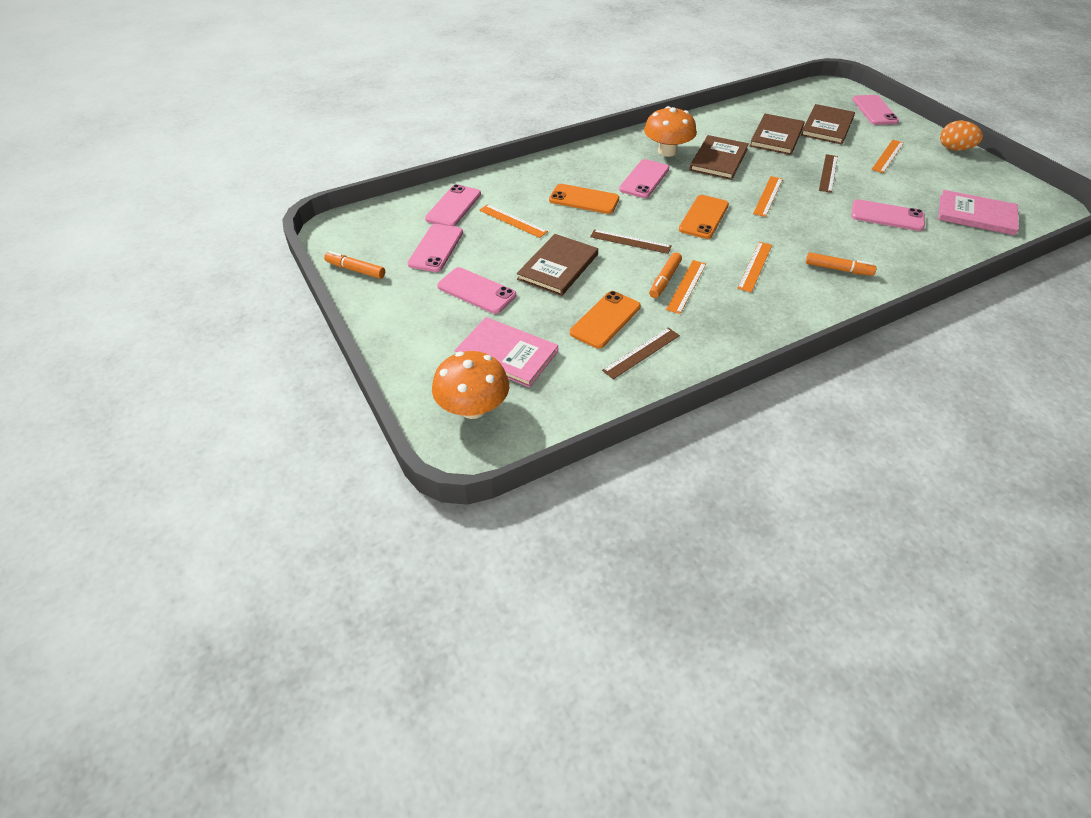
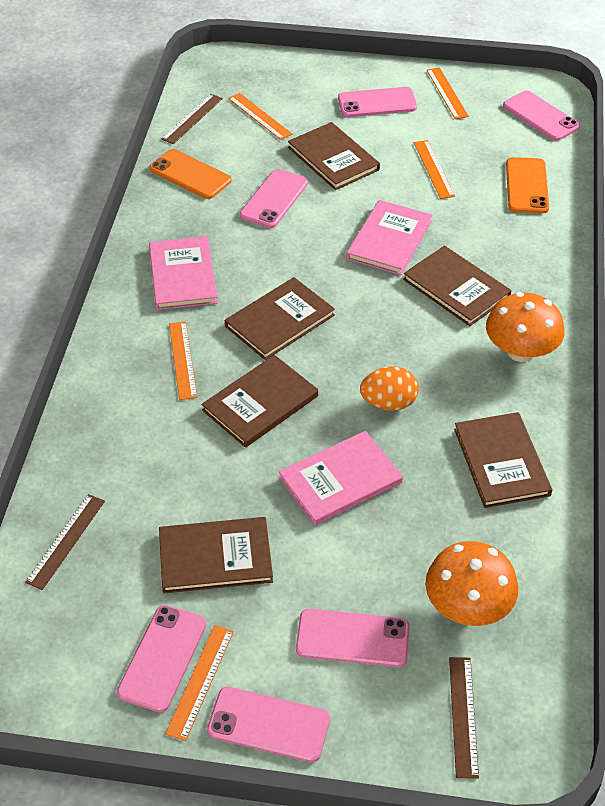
brown book: [517,234,598,296] [689,135,749,180] [750,114,805,155] [801,104,855,144] = 4 -> [159,517,273,593] [201,355,318,448] [225,277,335,360] [288,122,380,190] [403,246,511,326] [454,412,552,508] = 6
orange marker: [324,251,385,279] [649,252,682,298] [806,252,877,276] = 3 -> none = 0
orange phone: [549,184,619,214] [570,291,641,349] [679,195,729,239] = 3 -> [150,149,231,199] [506,157,549,214] = 2
pink book: [455,317,558,387] [938,190,1019,235] = 2 -> [149,236,218,310] [279,431,403,526] [346,200,432,275] = 3

